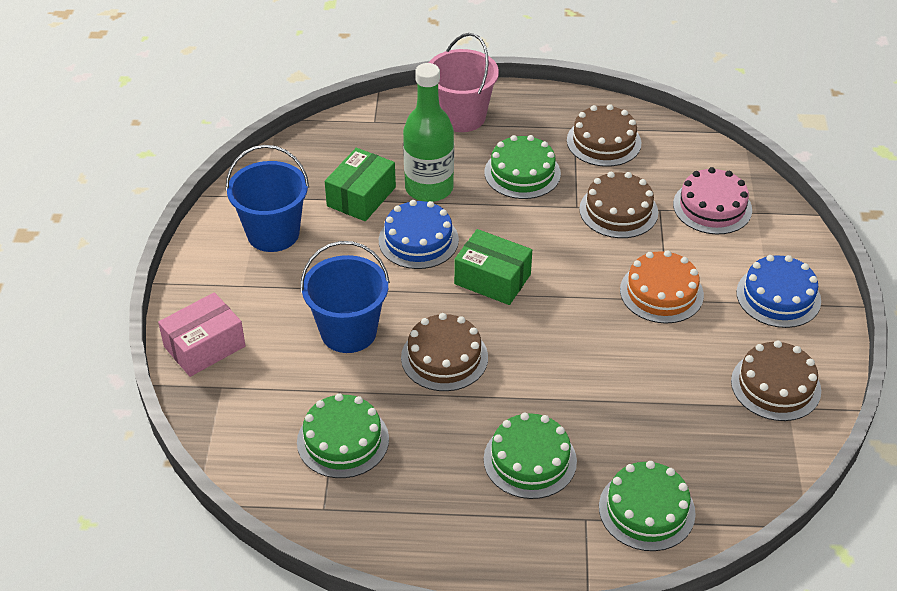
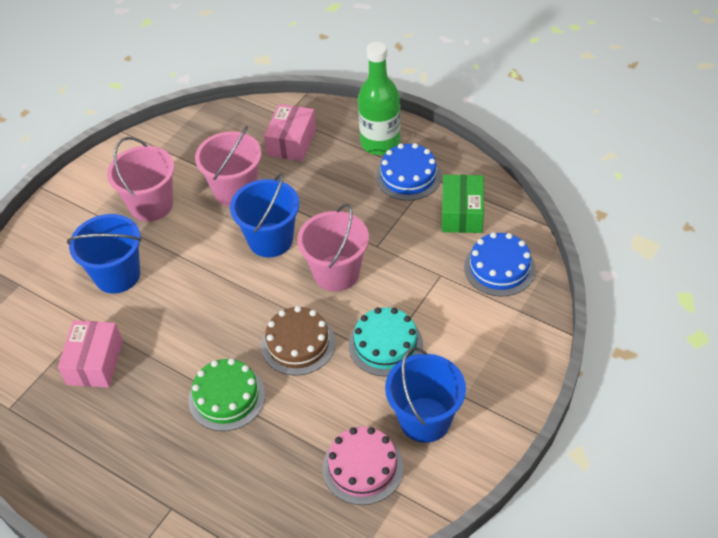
blue bucket: [226,145,309,252] [300,241,390,353] = 2 -> [67,214,142,294] [230,173,299,257] [385,347,466,443] = 3
brown cake: [401,313,488,391] [567,104,641,167] [579,172,658,238] [731,340,821,421] = 4 -> [261,306,335,376] = 1
green box: [325,148,396,221] [454,229,532,305] = 2 -> [442,175,484,233] = 1
green cake: [297,393,389,478] [484,413,577,499] [485,135,561,199] [599,461,696,551] = 4 -> [188,358,265,431] = 1
orange cake: [620,250,704,324] = 1 -> none = 0
pink box: [158,292,246,377] = 1 -> [58,321,123,388] [264,104,316,161] = 2
pink bucket: [429,33,499,132] = 1 -> [107,137,175,222] [195,126,262,206] [297,204,369,292] = 3
turquoise cake: none = 0 -> [349,307,423,377] = 1

